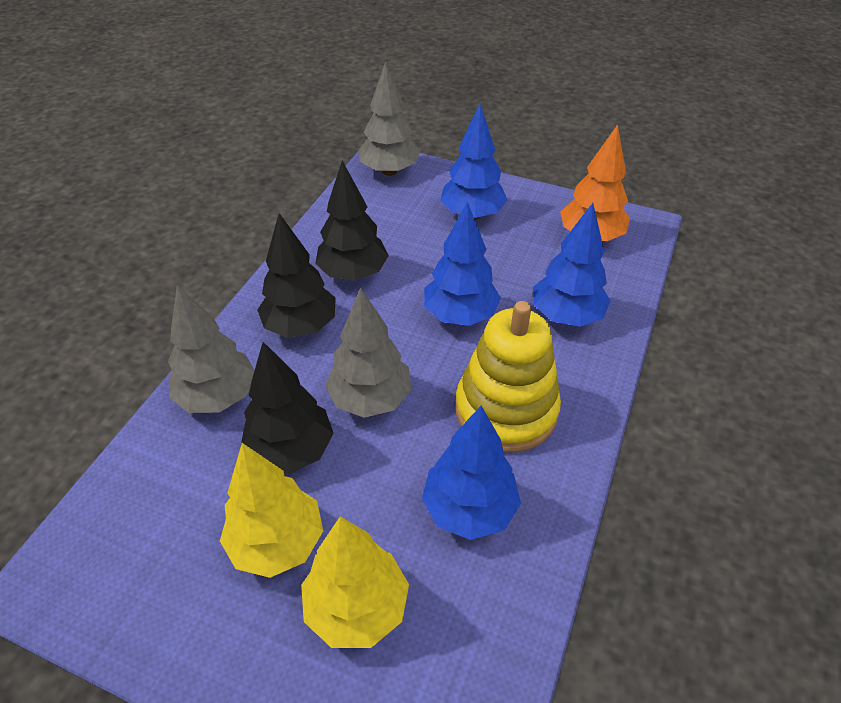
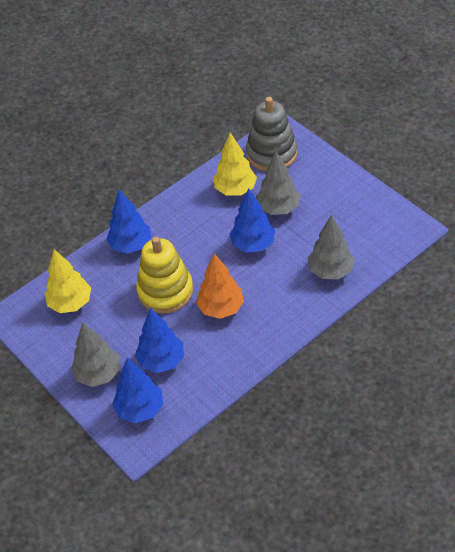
black tree: [240,342,334,474] [257,213,336,338] [315,161,389,281] = 3 -> none = 0
grey stacking toy: none = 0 -> [246,97,298,172] = 1

